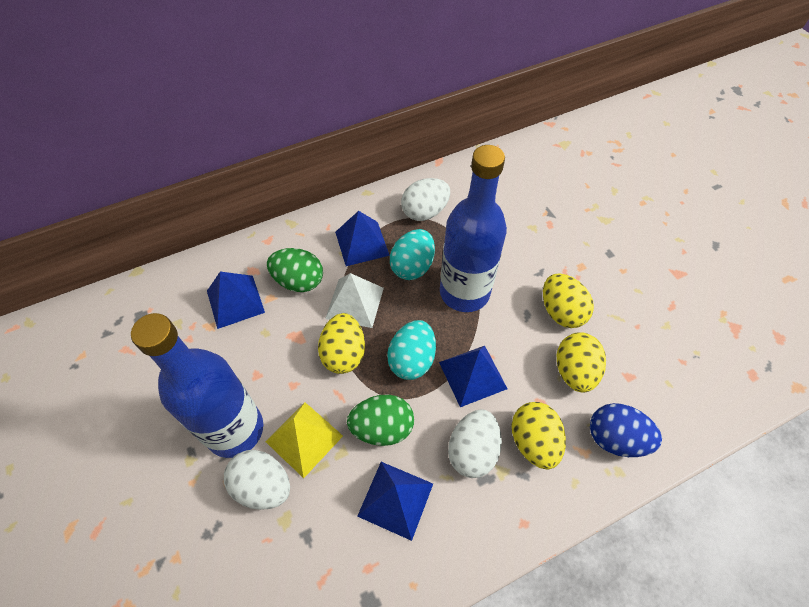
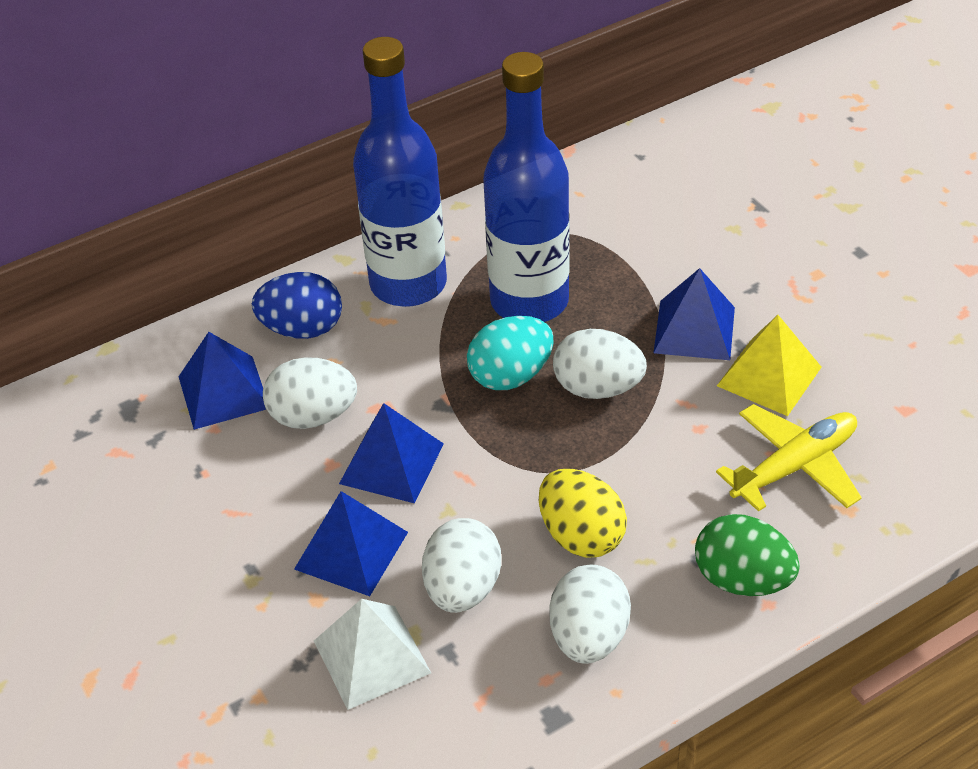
green egg: [267,248,323,292] [347,394,414,446] = 2 -> [695,514,800,596] = 1
turquoise egg: [387,320,436,380] [390,229,435,280] = 2 -> [467,316,553,390] = 1
white egg: [224,450,290,510] [401,178,450,221] [448,409,502,478] = 3 -> [263,357,357,429] [422,518,501,613] [549,565,631,664] [553,329,647,399] = 4
yellow egg: [318,313,365,374] [512,402,566,469] [543,273,594,328] [557,332,606,393] = 4 -> [539,469,627,558] = 1
yellow plane: none = 0 -> [716,404,862,512] = 1

